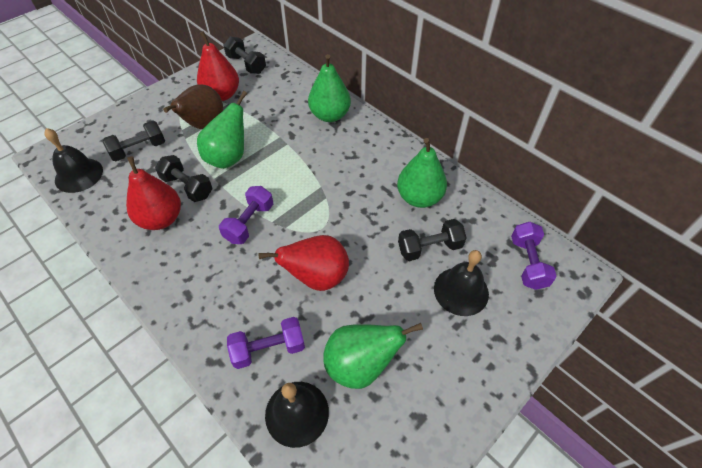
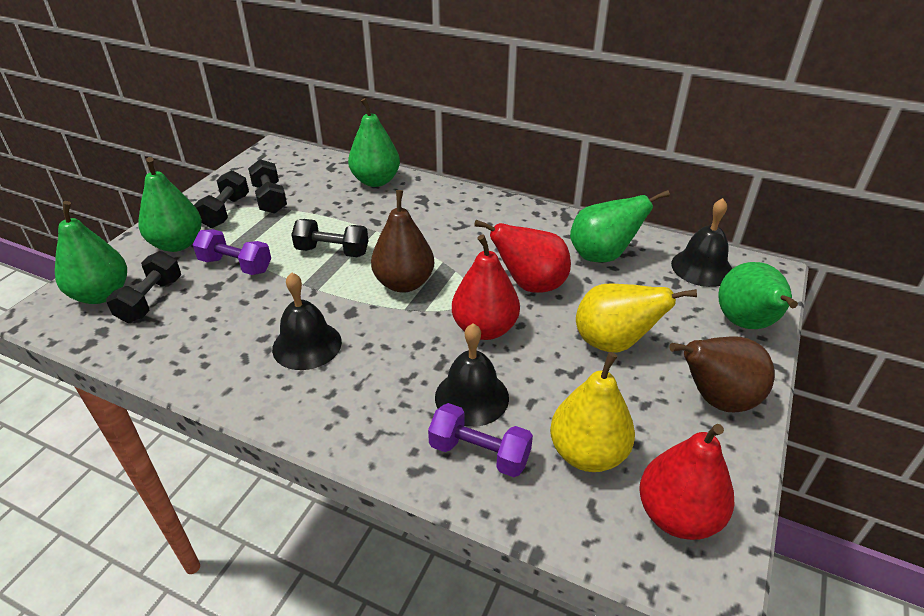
brown pear: [163,84,223,129] = 1 -> [371,190,434,293] [670,336,775,412] = 2
green pear: [197,91,247,169] [308,54,351,122] [323,323,423,389] [397,138,447,208] = 4 -> [55,201,127,304] [138,157,202,252] [348,98,400,187] [570,190,670,262] [718,262,798,329] = 5
purple dumbbell: [219,186,273,244] [227,317,305,369] [511,222,557,290] = 3 -> [193,229,271,275] [428,403,533,477] = 2
yellow pear: none = 0 -> [550,352,635,472] [576,283,697,353] = 2

